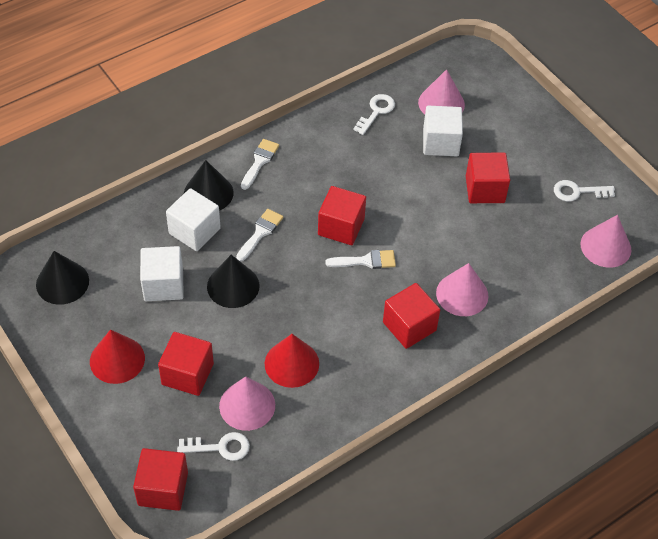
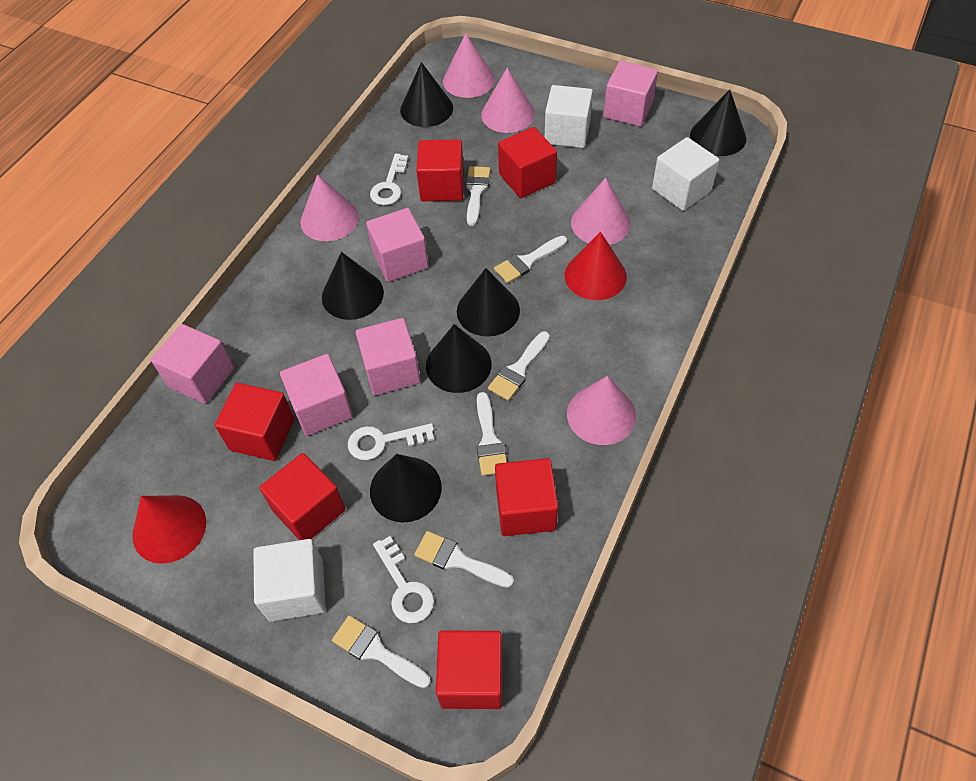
black cone: [36,251,89,305] [184,160,234,211] [207,255,259,308] = 3 -> [322,252,384,320] [370,454,442,523] [400,62,453,127] [426,324,492,393] [457,268,520,336] [690,89,746,156] = 6
pink cone: [219,376,275,431] [418,69,465,114] [436,263,488,316] [580,215,631,268] = 4 -> [300,174,359,241] [443,34,495,98] [481,67,535,133] [567,376,636,445] [571,178,631,245] = 5
pink cube: none = 0 -> [151,324,234,404] [280,354,353,436] [356,318,421,395] [366,208,429,282] [604,61,658,127] = 5
red cube: [133,448,188,511] [158,332,214,396] [318,186,366,245] [383,283,440,349] [466,153,510,203] = 5 -> [215,383,294,461] [259,453,346,540] [416,139,464,201] [436,631,503,709] [495,458,558,536] [498,127,557,198] = 6
white brush: [236,209,283,262] [241,139,279,190] [325,250,396,269] = 3 -> [332,615,431,688] [414,531,514,588] [466,166,490,226] [477,392,507,476] [488,331,550,401] [494,236,567,283] = 6

